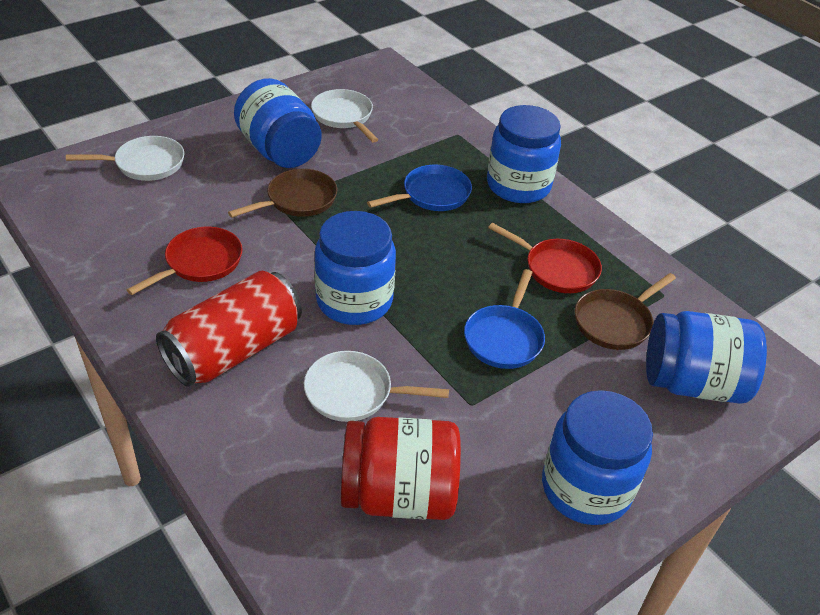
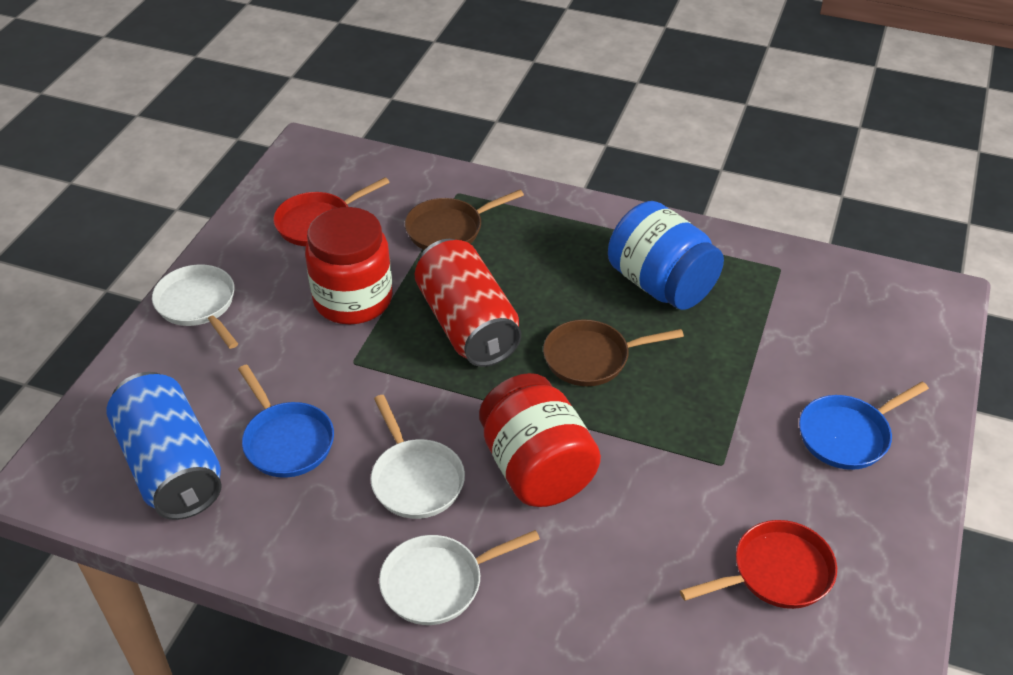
blue can: none = 0 -> [106,372,222,520] = 1
blue jar: [234,78,322,168] [314,211,396,325] [487,105,561,203] [542,390,653,525] [646,311,767,403] = 5 -> [608,201,724,310] = 1
red jar: [341,417,461,520] = 1 -> [305,207,393,324] [479,373,601,507] = 2

